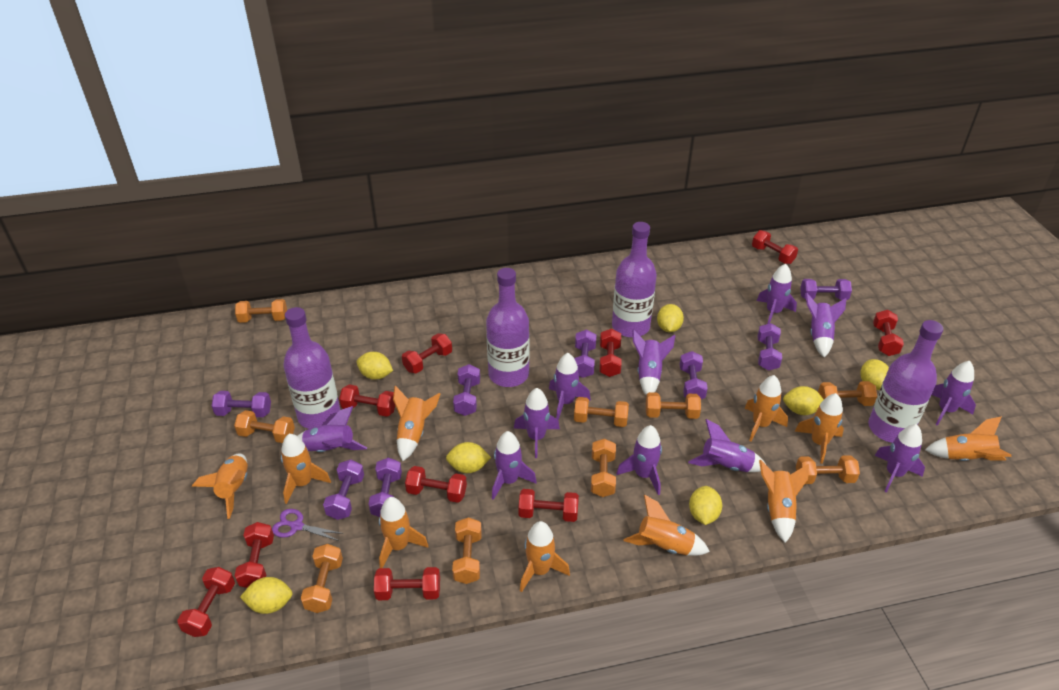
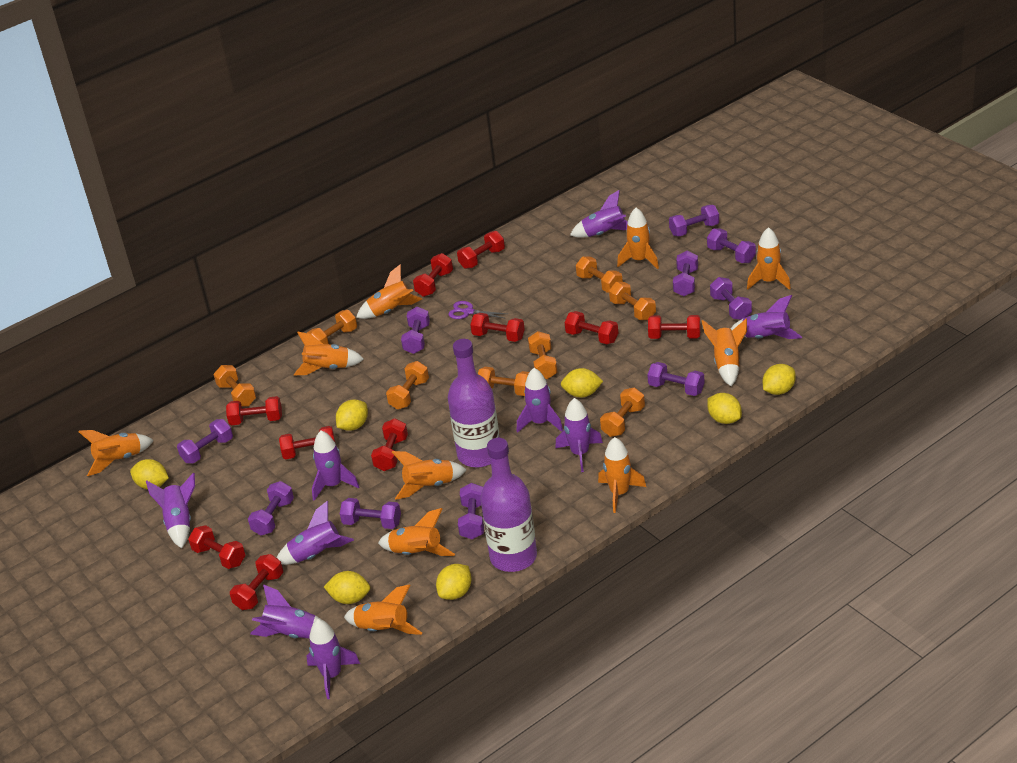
orange dumbbell: [234,410,295,443] [235,299,287,323] [301,544,343,613] [452,517,482,584] [574,397,629,427] [591,439,616,497] [646,392,701,419] [796,455,860,484] [818,381,877,406] = 9 -> [213,365,256,407] [307,310,357,344] [386,361,429,409] [478,367,529,396] [528,331,558,379] [576,256,623,293] [600,388,645,437] [609,282,656,320] = 8
purple bottle: [283,307,340,429] [486,268,529,387] [612,222,657,338] [868,320,943,443] = 4 -> [448,339,500,468] [480,438,537,572] = 2
purple dumbbell: [212,391,271,417] [323,460,364,520] [369,458,402,517] [453,364,480,416] [574,329,596,378] [680,351,708,399] [758,323,782,371] [800,279,852,300] = 8 -> [177,419,233,463] [248,481,294,536] [340,498,401,529] [401,307,430,354] [458,483,484,539] [647,362,705,396] [669,205,719,236] [673,251,698,296] [707,228,756,263] [710,277,752,320] = 10
purple rocket: [298,406,367,452] [492,431,537,500] [514,388,560,458] [549,353,591,420] [616,425,662,495] [632,329,676,395] [688,419,765,472] [757,264,797,324] [805,293,846,357] [875,424,925,493] [931,361,976,426] = 11 -> [146,473,195,548] [250,584,322,639] [277,501,354,565] [306,619,360,699] [312,431,359,501] [517,368,563,433] [555,398,603,472] [570,190,628,238] [731,295,802,339] = 9

